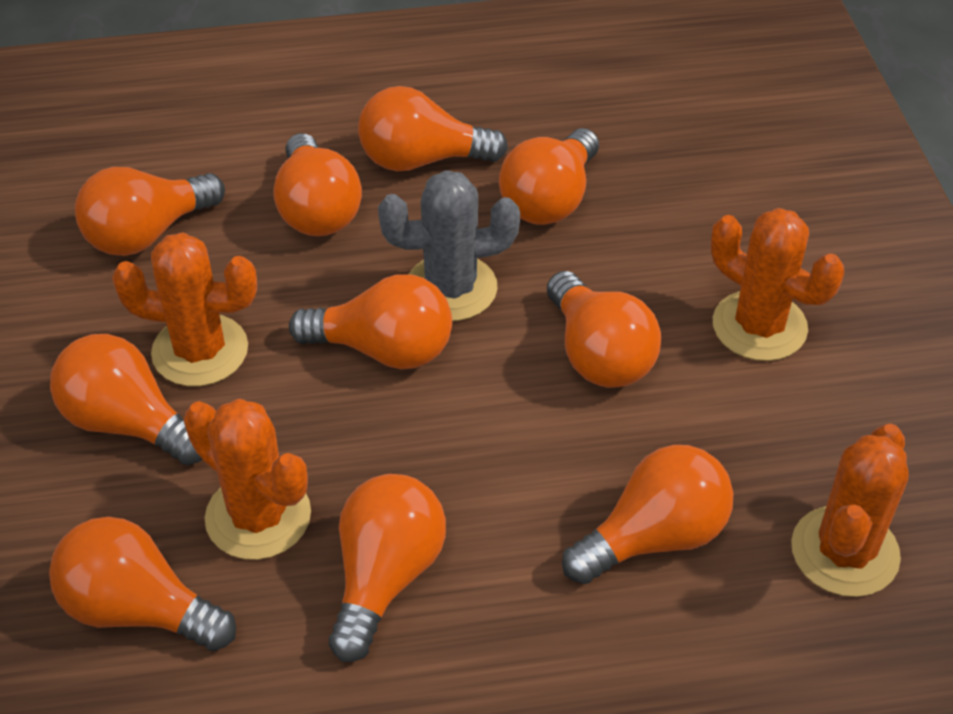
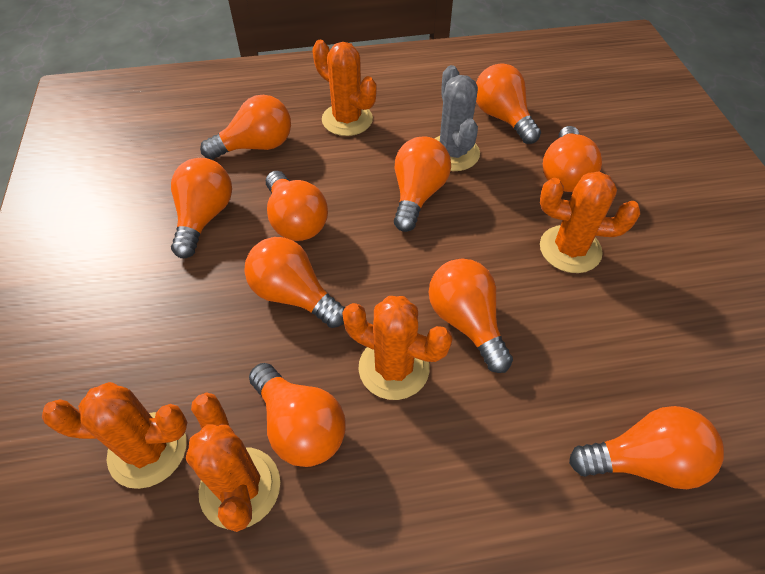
orange cactus: [112,232,257,386] [184,399,311,560] [711,208,844,361] [791,423,909,597] = 4 -> [42,382,187,489] [186,392,280,532] [312,40,377,136] [342,296,453,400] [540,172,640,273] = 5

